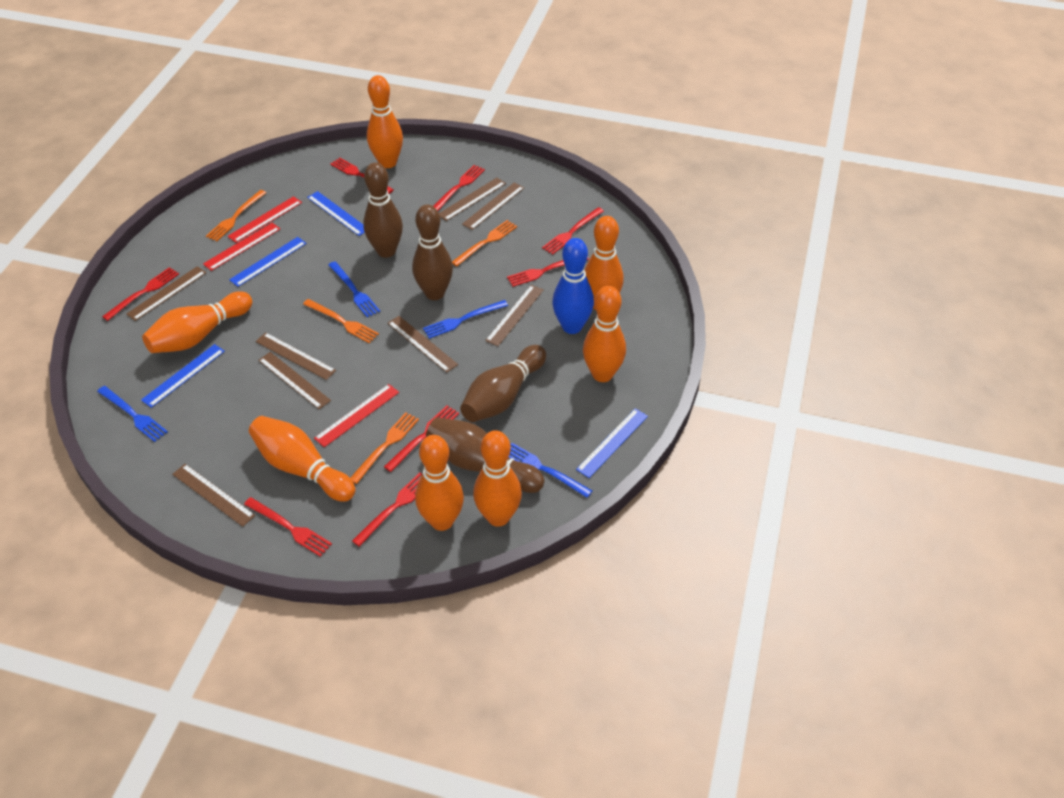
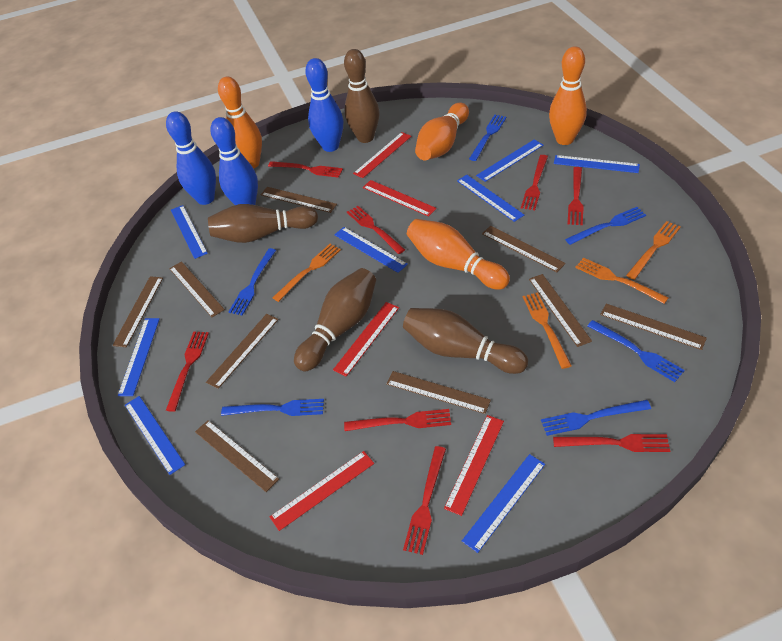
blue bowling pin: [552,238,594,334] = 1 -> [166,111,216,205] [210,117,258,205] [305,58,343,152] = 3
blue fork: [97,386,168,442] [328,261,380,317] [423,300,508,339] [509,443,592,498] = 4 -> [221,399,324,416] [229,248,276,316] [469,115,507,161] [541,400,651,436] [565,207,646,245] [588,320,685,382] = 6
blue ruler: [141,344,225,408] [229,237,307,287] [307,191,365,236] [576,408,648,478] = 4 -> [118,318,160,396] [125,396,185,475] [171,205,208,259] [334,227,408,273] [457,175,524,222] [462,454,545,553] [476,139,543,182] [554,155,640,173] = 8
brown ruler: [126,266,206,321] [172,464,255,527] [255,332,336,380] [258,352,331,409] [388,316,458,373] [439,178,506,221] [462,182,524,230] [485,285,544,346] = 8 -> [112,276,163,347] [169,261,225,317] [195,420,279,492] [206,314,279,389] [261,187,337,213] [386,371,491,414] [482,226,566,272] [529,274,592,347] [600,304,707,350] = 9
orange bowling pin: [142,291,252,353] [249,416,355,502] [367,75,403,168] [415,435,464,531] [473,430,522,527] [583,286,626,382] [585,216,624,310] = 7 -> [218,77,262,169] [407,219,510,290] [415,103,469,160] [549,46,587,145] = 4
red ruler: [203,223,280,271] [228,196,302,243] [314,384,399,447] = 3 -> [270,451,374,531] [333,302,399,377] [353,132,412,178] [363,180,437,217] [444,415,504,516] = 5

